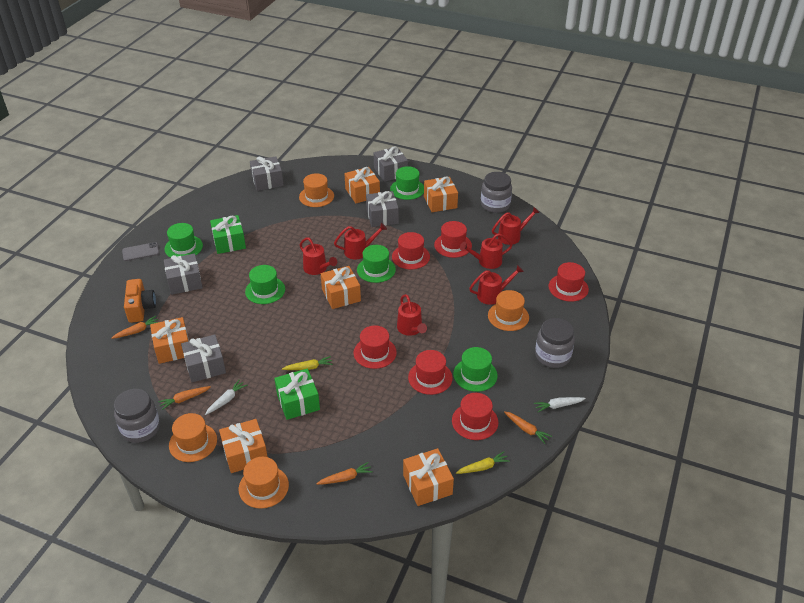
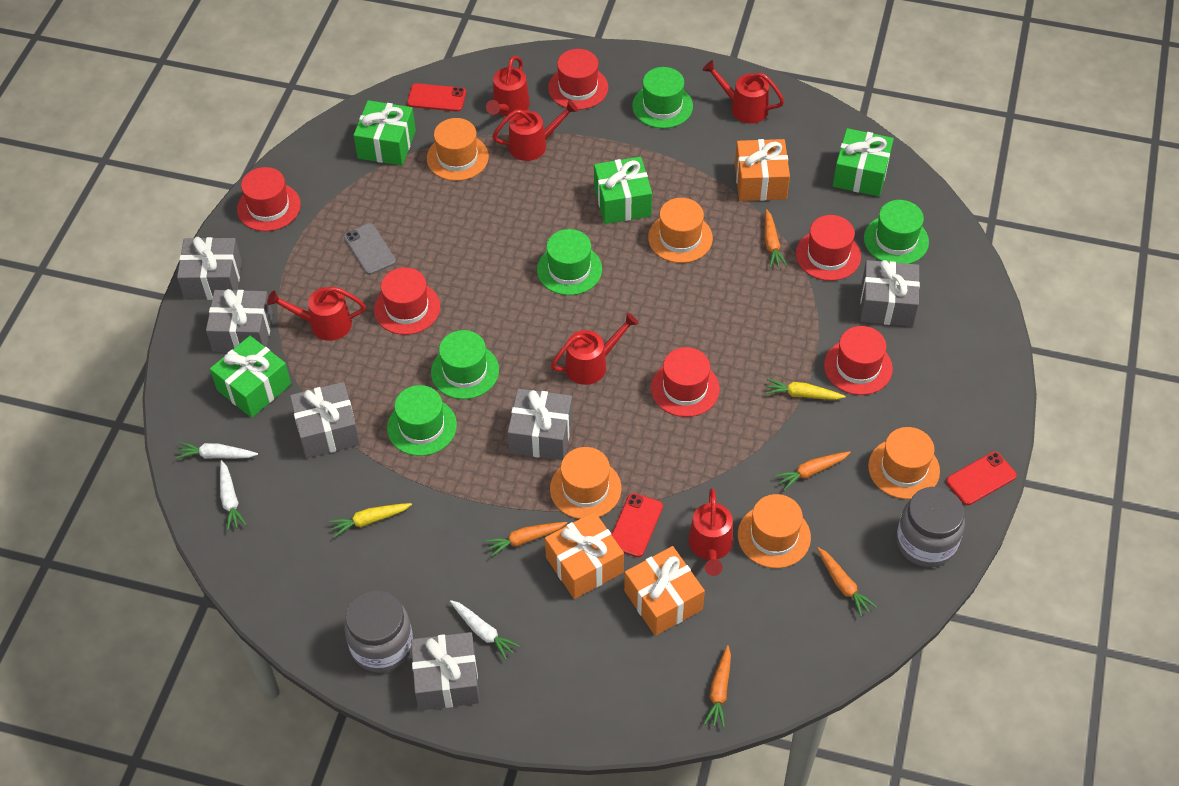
green gift: [210,215,246,254] [274,368,320,420] = 2 -> [210,336,291,418] [353,100,416,166] [594,157,652,224] [833,128,894,197] = 4
grey gift: [164,254,203,295] [181,335,226,382] [250,156,284,191] [366,191,399,227] [374,146,408,182] = 5 -> [177,237,242,300] [206,289,273,353] [290,382,360,458] [411,632,480,710] [508,388,573,460] [860,260,920,327] = 6
grey jar: [114,389,160,443] [481,172,512,213] [535,318,575,368] = 3 -> [344,590,413,673] [897,487,965,567] = 2
orange camera: [124,279,156,323] = 1 -> none = 0
orange carrot: [111,316,158,339] [158,386,211,410] [316,462,373,485] [504,411,552,444] = 4 -> [485,522,567,557] [704,645,731,728] [764,209,787,268] [775,451,851,491] [817,547,877,617] = 5
orange gift: [150,317,189,364] [219,419,268,473] [321,266,361,309] [344,167,380,203] [403,448,454,506] [424,177,458,212] = 6 -> [545,511,624,599] [624,546,705,636] [735,139,790,201] = 3
orange hat: [169,413,217,462] [239,457,289,509] [299,173,334,207] [488,290,529,331] = 4 -> [427,118,489,181] [550,447,621,519] [648,198,713,263] [738,494,811,568] [868,427,940,499] = 5
red phone: none = 0 -> [407,83,466,112] [612,493,663,557] [946,451,1017,505] = 3
white carrot: [205,380,247,415] [534,397,586,412] = 2 -> [176,442,258,459] [220,460,247,531] [450,600,520,660] = 3

